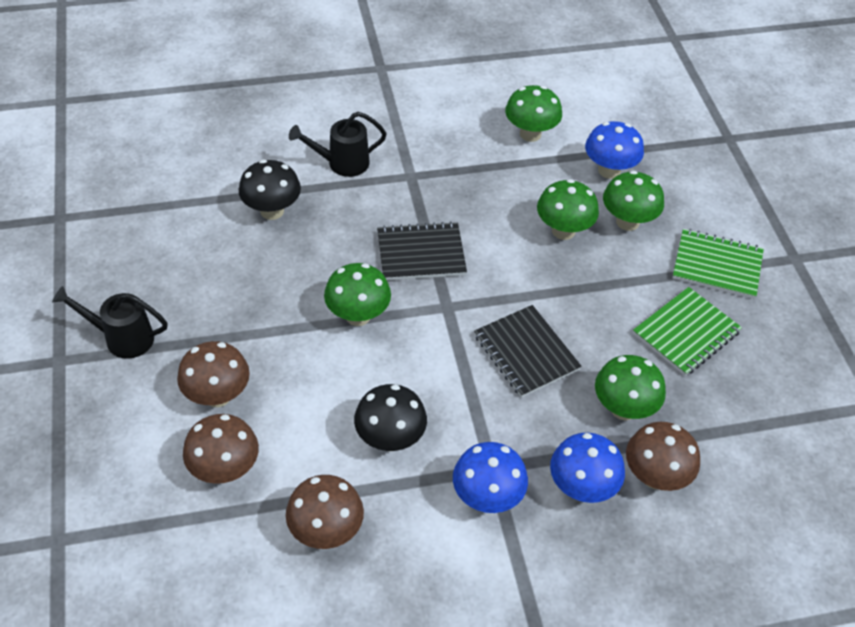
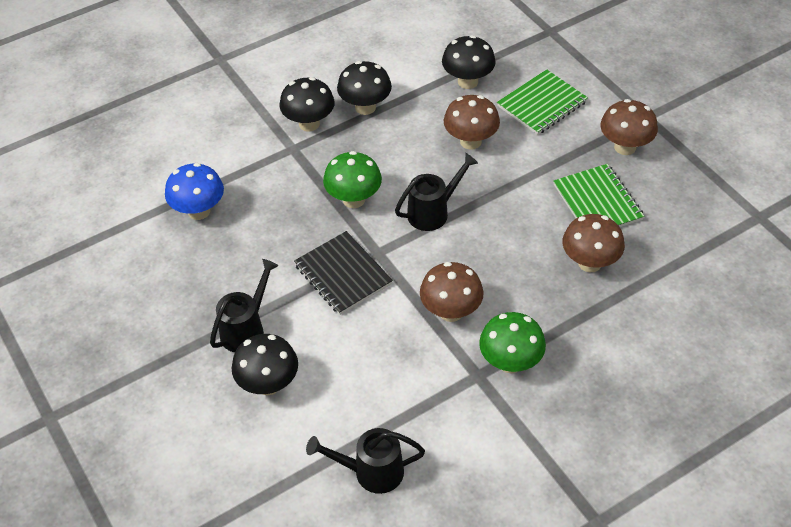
black mushroom: [239,160,301,220] [354,384,427,451] = 2 -> [232,334,298,395] [279,77,335,132] [337,61,392,115] [442,35,496,89] = 4
black notebook: [377,221,467,280] [474,305,582,398] = 2 -> [294,231,393,315] = 1
black watering can: [52,286,168,359] [289,112,387,177] = 2 -> [210,259,278,352] [306,428,425,494] [395,153,478,231] = 3
blue mushroom: [453,442,528,513] [550,432,625,503] [585,121,644,179] = 3 -> [165,163,224,220] = 1
green mushroom: [324,263,391,326] [505,85,562,142] [537,179,599,240] [595,355,666,420] [603,171,664,231] = 5 -> [323,151,382,208] [479,312,546,374] = 2

